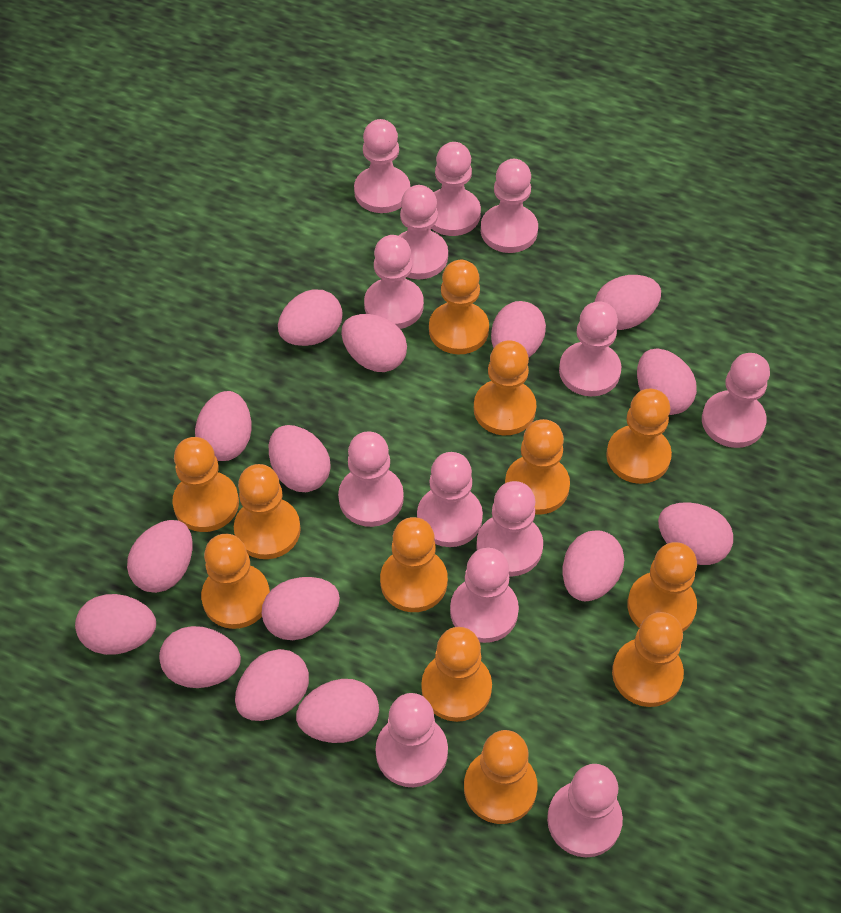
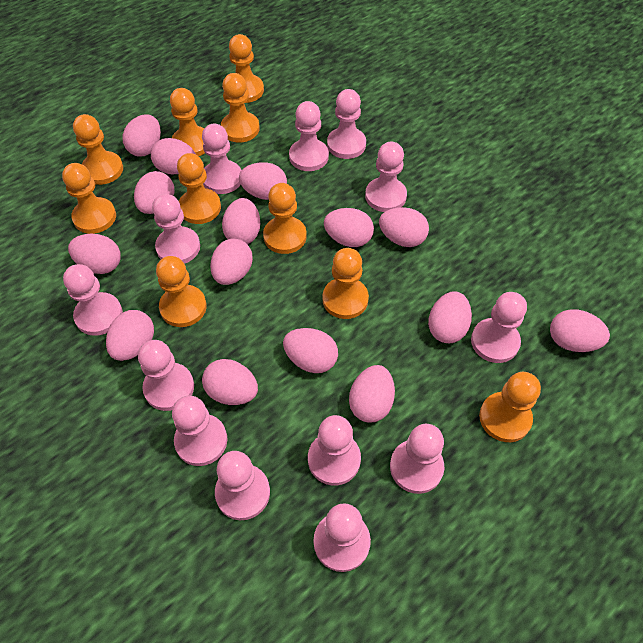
orange pawn: [172,437,239,532] [201,534,270,629] [234,464,301,559] [380,517,448,612] [421,627,492,722] [429,260,489,354] [464,730,538,824] [474,340,536,435] [505,419,570,515] [606,389,672,484] [612,612,684,707] [627,542,697,632] = 12 -> [62,163,116,234] [73,114,123,185] [156,256,207,327] [170,88,205,156] [177,153,221,224] [221,73,260,142] [229,34,264,103] [263,183,307,254] [323,248,369,319] [479,372,541,442] = 10

